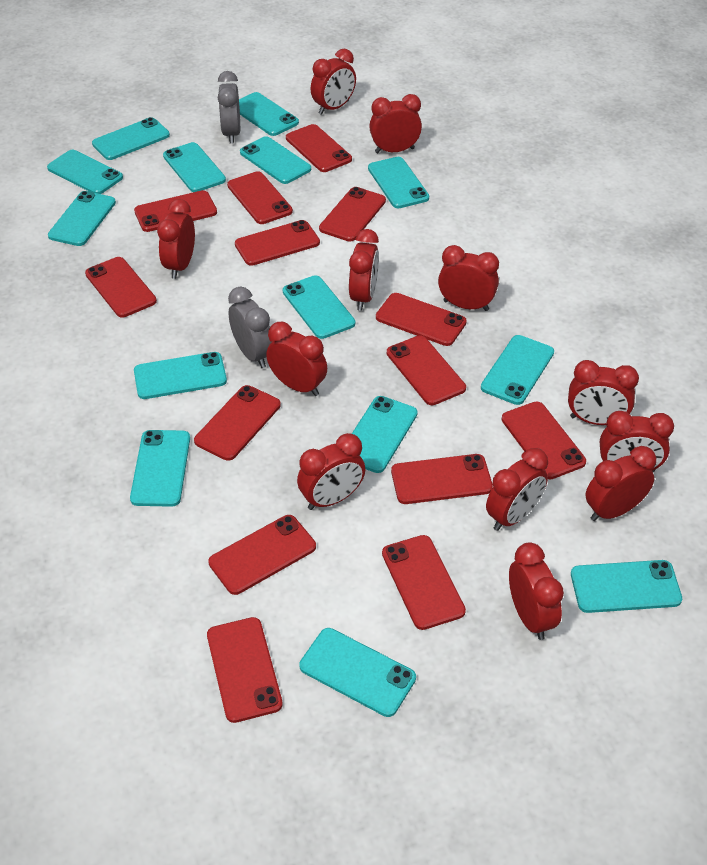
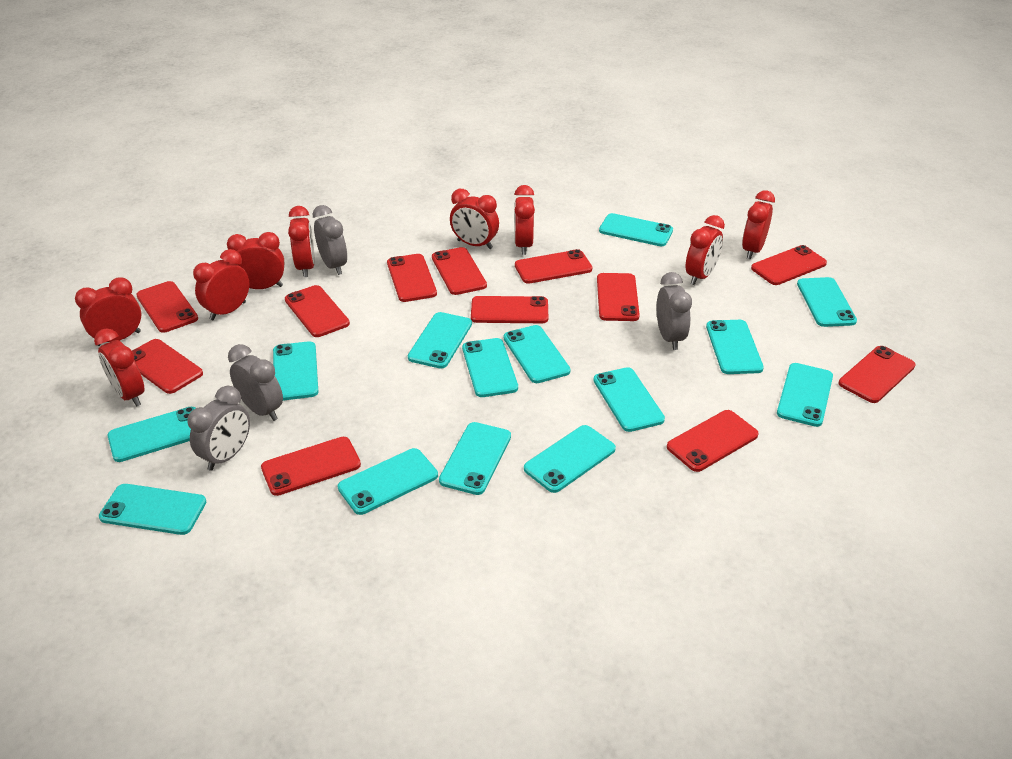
grey clock: [218,71,240,144] [228,287,272,368] = 2 -> [188,386,250,471] [228,344,283,421] [313,205,347,275] [657,272,692,350] = 4
red clock: [157,199,195,279] [266,322,327,396] [297,433,365,510] [311,49,356,115] [349,229,379,311] [369,94,422,153] [438,245,499,311] [486,448,548,531] [509,542,564,640] [568,360,639,425] [585,446,656,521] [600,411,674,472] = 12 -> [75,277,141,346] [94,328,144,407] [193,249,249,320] [227,232,284,289] [288,206,315,277] [450,189,499,249] [514,185,535,255] [686,215,725,285] [742,190,775,259] = 9
red phone: [85,257,157,318] [134,190,217,232] [194,385,281,461] [207,617,283,723] [208,515,316,595] [227,171,293,224] [235,220,320,266] [286,124,352,172] [319,187,386,242] [376,293,467,346] [382,535,466,630] [387,335,466,405] [391,454,493,504] [502,401,586,479] = 14 -> [132,339,203,394] [136,281,198,333] [261,437,361,496] [285,285,350,337] [387,254,437,302] [432,247,487,295] [471,296,548,323] [515,249,592,284] [597,273,640,321] [667,410,759,472] [751,245,827,285] [839,346,915,403] = 12

